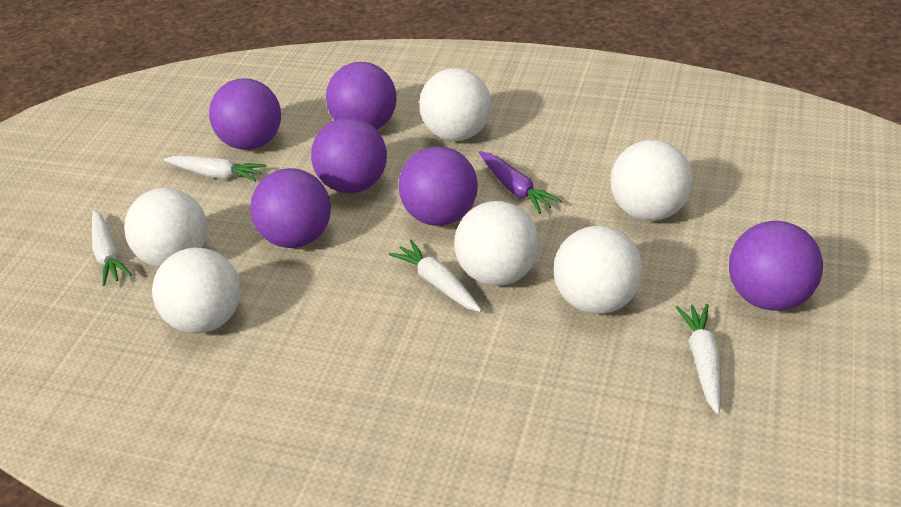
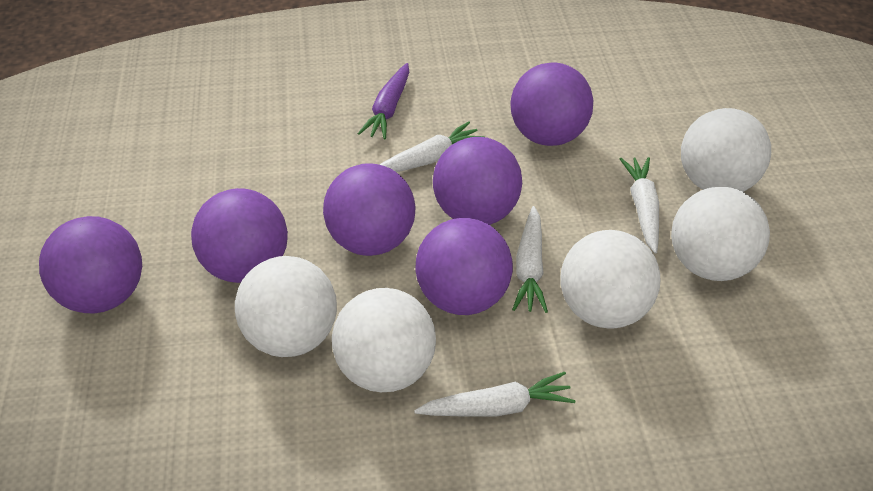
white ball: [124,188,207,267] [152,248,241,334] [419,68,491,141] [454,201,539,286] [554,226,643,314] [610,140,693,221] = 6 -> [235,256,337,357] [332,288,436,392] [560,230,660,329] [671,187,770,281] [681,108,771,192] = 5

